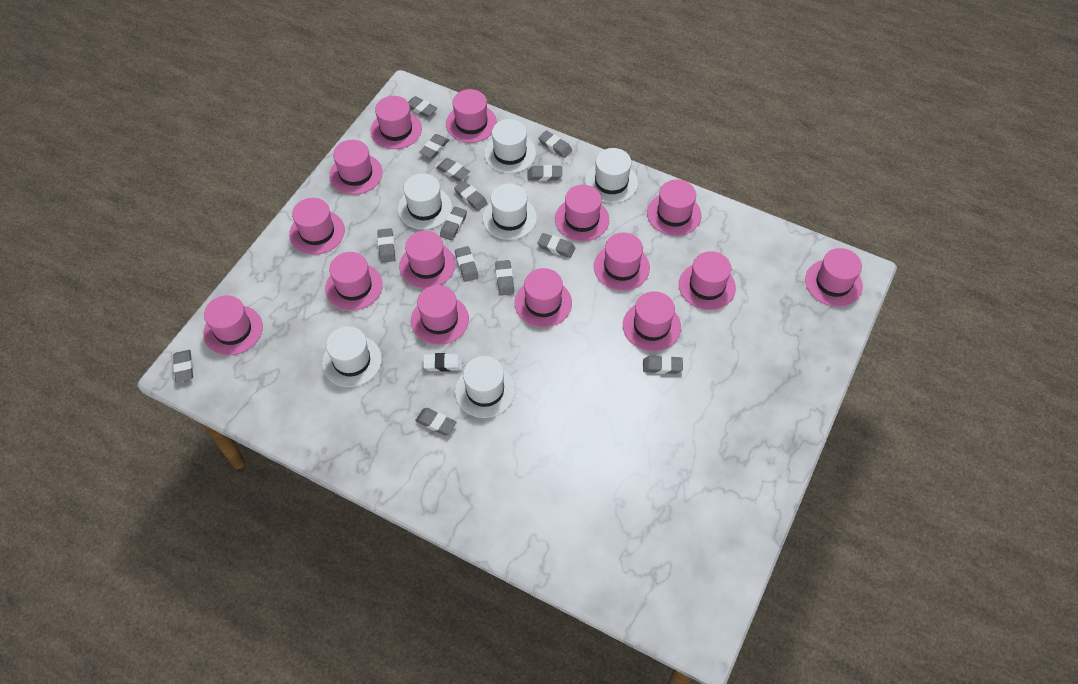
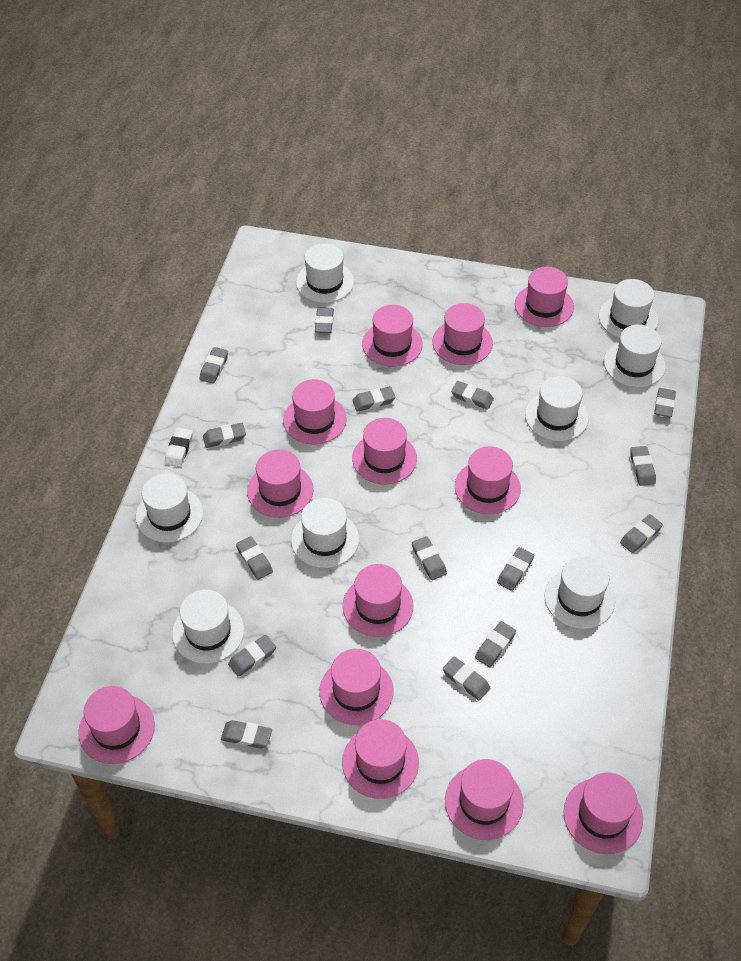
grey eraser: [173,350,193,382] [377,228,395,263] [408,96,437,118] [415,408,457,435] [419,134,449,159] [436,158,470,181] [440,206,467,240] [454,181,487,211] [455,246,478,282] [495,260,514,295] [528,165,562,181] [537,233,575,258] [538,130,572,158] [643,355,683,374] = 14 -> [200,347,228,384] [203,423,246,448] [221,720,272,749] [228,635,276,677] [236,536,273,580] [315,307,334,333] [352,386,396,412] [412,536,447,580] [443,657,490,701] [451,381,494,410] [475,621,516,667] [497,547,534,591] [620,514,663,553] [630,446,656,486] [654,388,676,417] = 15
pink hat: [203,295,263,355] [289,198,345,255] [325,252,383,311] [329,140,382,195] [370,96,422,149] [399,231,456,289] [411,285,469,345] [446,89,497,143] [515,268,572,327] [555,185,609,241] [594,232,650,291] [623,291,681,351] [647,180,702,236] [679,251,736,310] [805,248,863,307] = 15 -> [78,686,155,764] [247,449,314,518] [283,379,347,445] [319,649,393,725] [342,719,419,799] [343,564,413,637] [352,418,417,484] [362,305,423,367] [432,303,493,365] [445,759,523,840] [455,446,521,514] [515,267,574,327] [563,773,643,854] = 13
white hat: [322,326,382,387] [398,173,452,230] [455,356,516,418] [483,183,537,240] [484,119,536,174] [585,148,638,203] = 6 -> [136,473,203,543] [172,590,244,664] [291,498,359,568] [296,243,354,303] [525,376,589,441] [544,556,615,629] [598,279,658,338] [604,324,666,387] = 8

